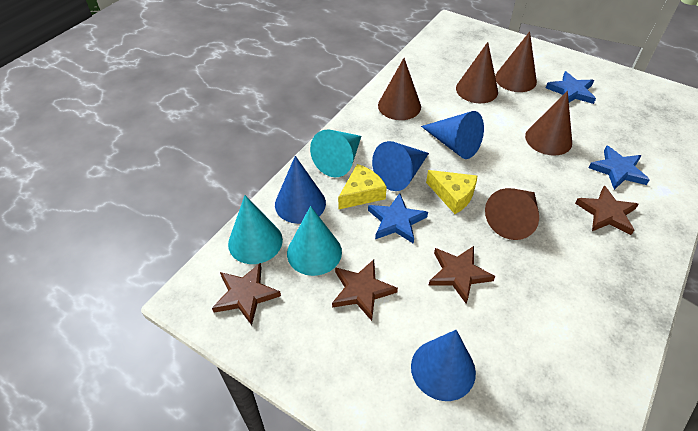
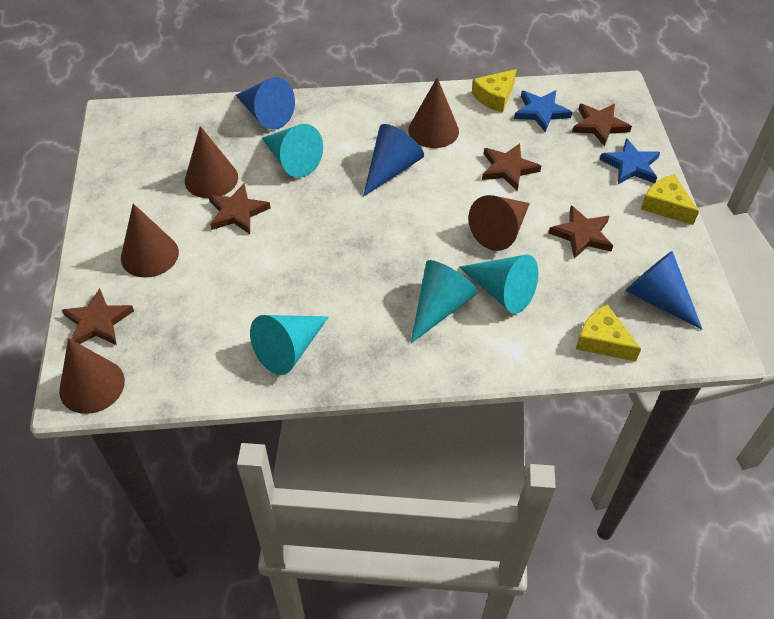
blue cone: [275,156,326,224] [372,141,429,191] [411,330,476,401] [421,111,484,159] = 4 -> [236,77,295,130] [363,124,424,197] [625,251,703,330] = 3
blue star: [368,193,428,244] [546,71,596,104] [588,145,650,190] = 3 -> [514,90,572,133] [599,138,660,184] = 2
brown star: [212,263,281,325] [332,259,398,321] [429,246,495,304] [575,185,639,235] = 4 -> [62,288,134,345] [208,183,271,234] [482,143,541,191] [548,205,613,259] [572,104,632,147] = 5
turquoise cone: [228,195,283,264] [287,206,342,276] [310,129,361,177] = 3 -> [250,315,329,375] [262,124,323,178] [411,260,478,343] [459,255,538,314] = 4
yellow cheese: [338,164,387,209] [426,170,477,214] = 2 -> [472,69,517,113] [576,304,641,362] [641,174,699,225] = 3

